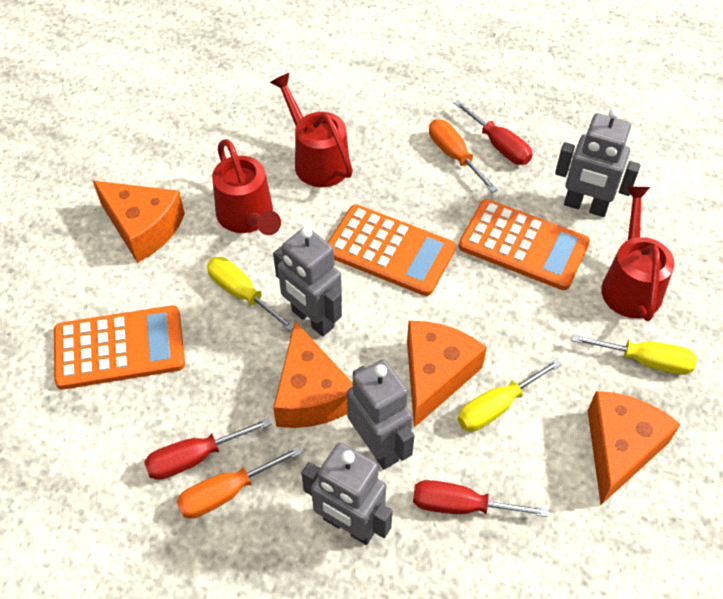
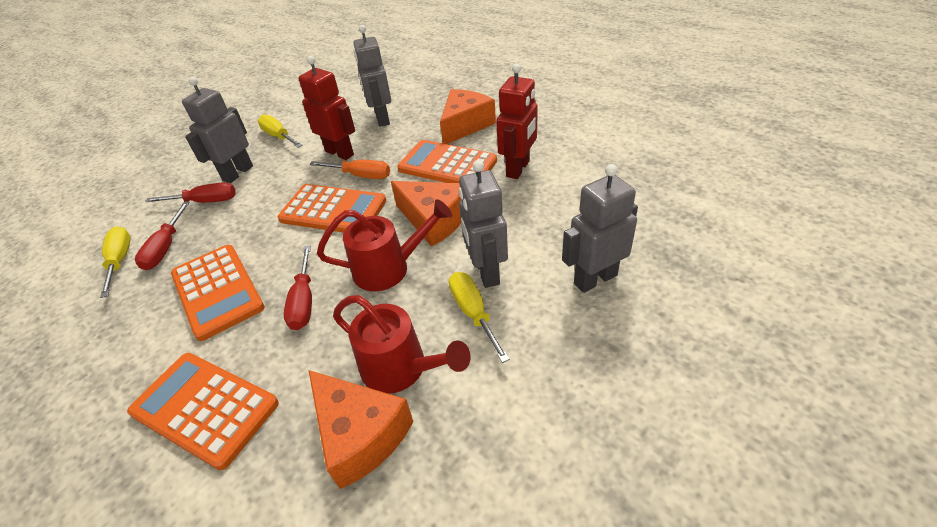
orange calculator: [54,305,185,390] [328,204,456,296] [458,199,590,290] = 3 -> [127,353,279,470] [171,245,265,341] [278,184,386,233] [397,140,497,183] = 4
orange cheese: [93,181,185,263] [273,321,353,428] [407,321,487,428] [588,391,681,505] = 4 -> [308,370,413,489] [391,181,461,247] [440,89,496,144] = 3
orange screwdriver: [176,446,302,519] [429,119,498,193] = 2 -> [309,160,390,179] = 1
red robot: none = 0 -> [298,56,355,160] [496,64,538,179] = 2
red watering can: [212,139,281,235] [270,73,353,187] [601,187,674,321] = 3 -> [317,199,452,291] [333,295,471,394] = 2

